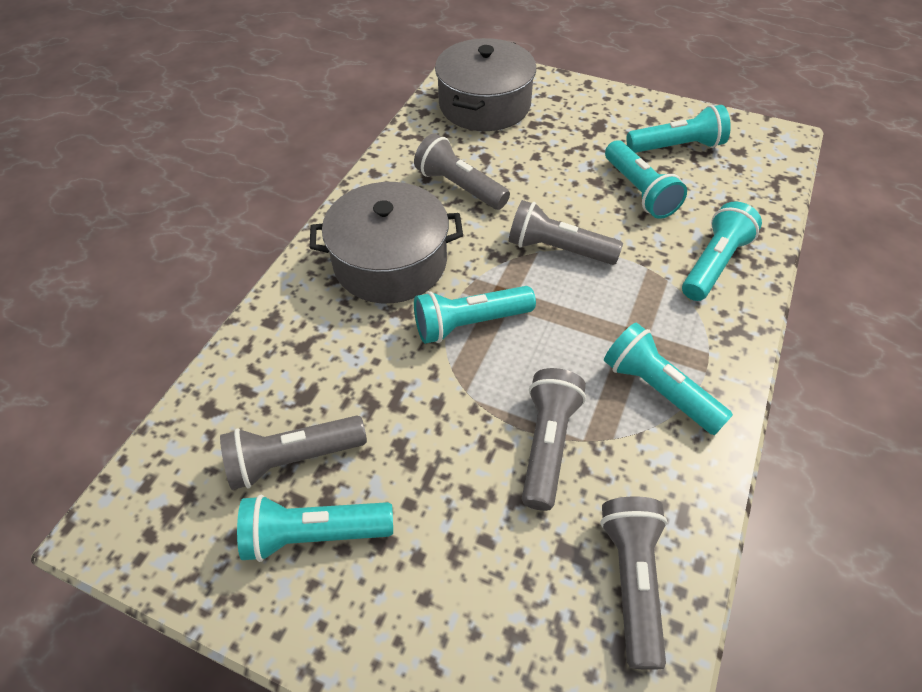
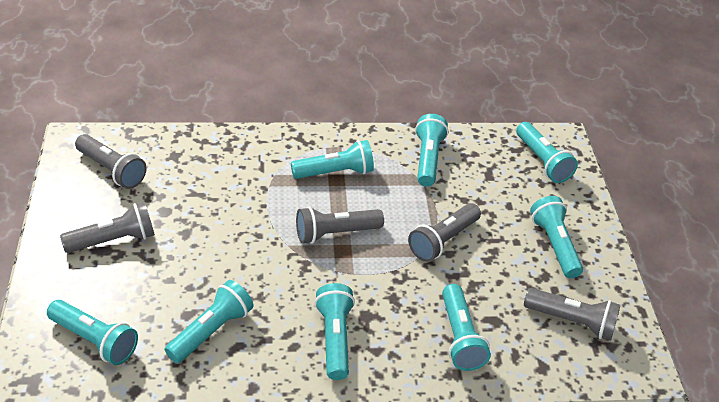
grey pot: [310,182,463,303] [435,38,536,131] = 2 -> none = 0
turquoise flashlight: [237,495,393,562] [414,286,536,344] [604,323,733,435] [605,140,687,219] [626,105,731,153] [682,202,762,301] = 6 -> [47,300,138,365] [165,280,254,363] [291,140,374,179] [315,283,355,380] [415,114,449,187] [442,284,491,371] [516,122,578,183] [530,196,583,278] = 8

